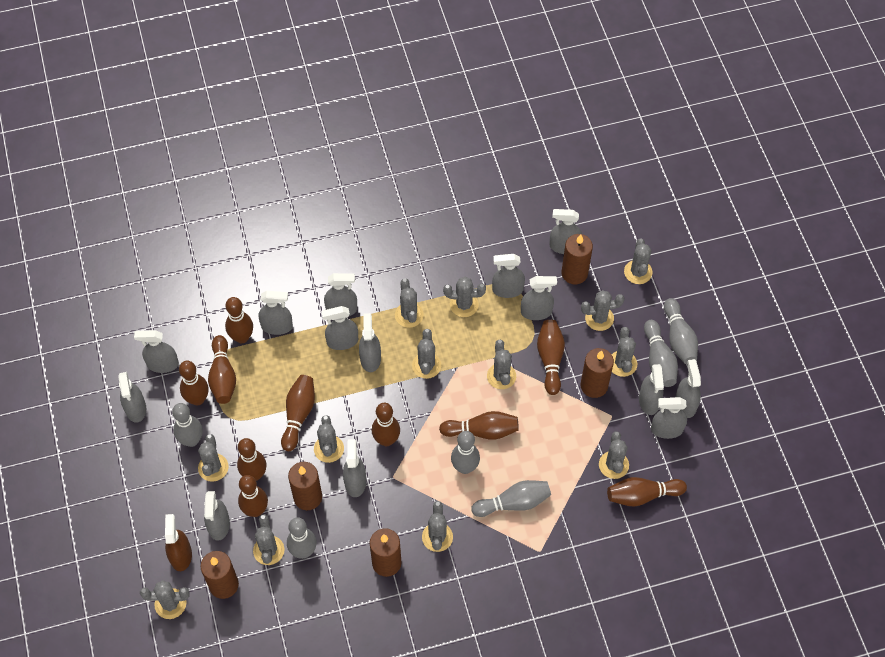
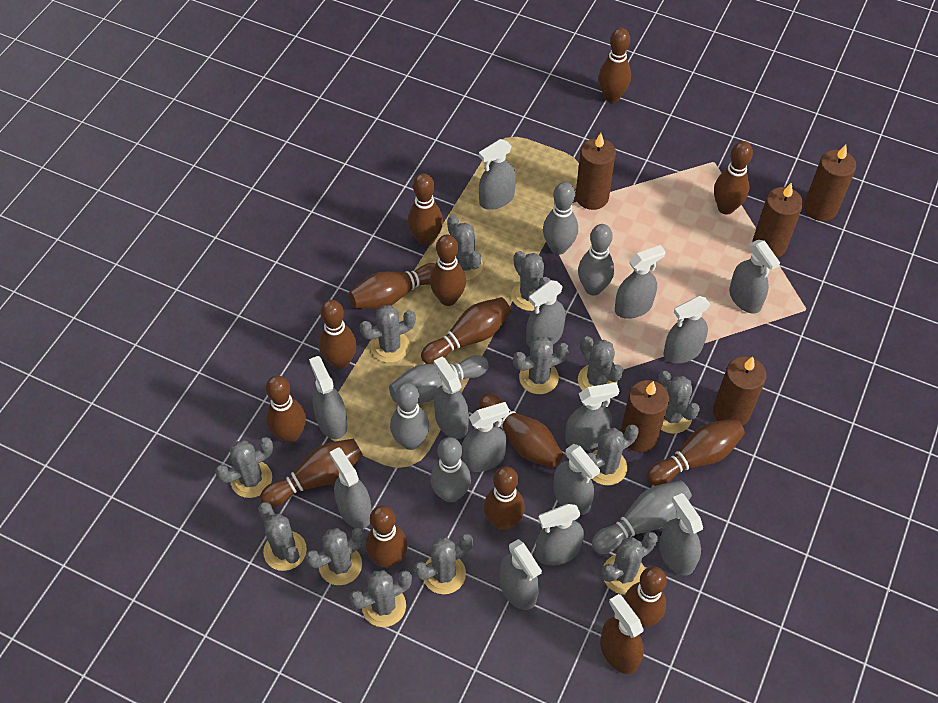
brown bowling pin: [179,361,209,405] [208,335,236,404] [225,297,253,343] [237,438,267,481] [238,475,268,517] [281,375,315,451] [372,403,400,446] [439,411,519,440] [537,320,565,395] [607,477,687,507] = 10 -> [260,438,363,507] [266,376,306,443] [319,300,357,369] [349,263,436,309] [366,505,408,568] [408,173,443,246] [421,297,511,364] [430,235,466,306] [479,393,563,468] [484,466,525,531] [599,28,631,103] [624,566,667,627] [647,418,745,486] [714,141,753,214] = 14

